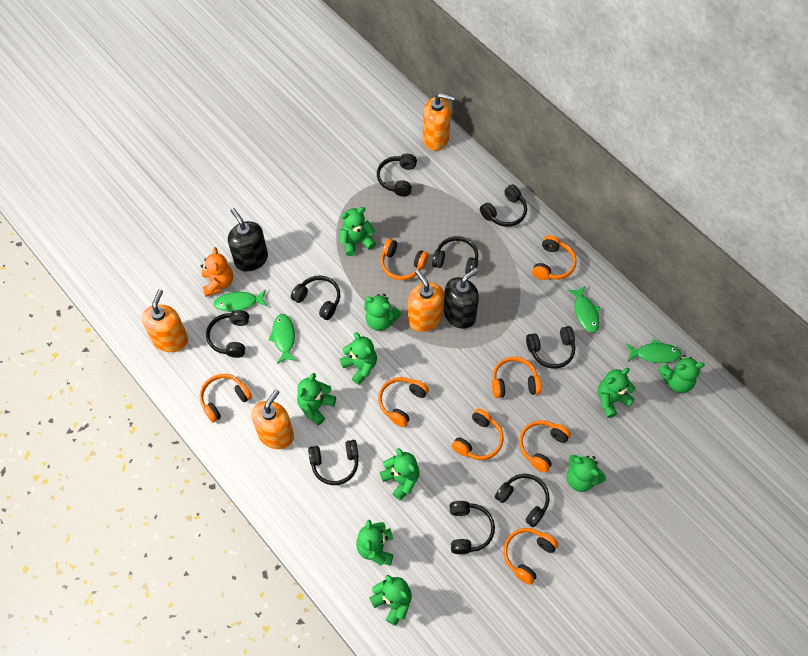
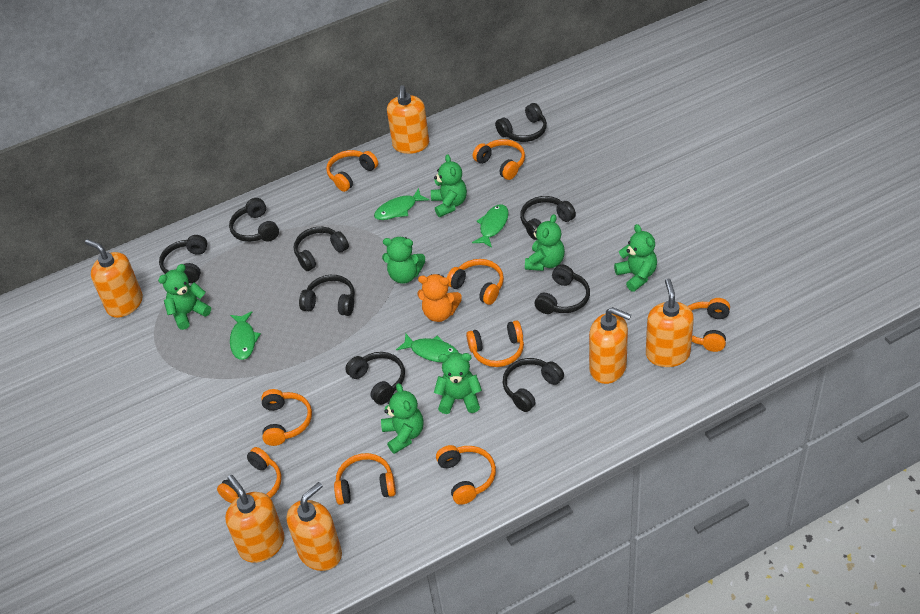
black soap dispenser: [228,208,268,272] [443,268,479,329] = 2 -> none = 0
green teddy bear: [297,373,336,425] [340,207,376,256] [340,332,377,385] [356,520,393,566] [364,294,401,331] [369,575,412,626] [380,448,419,501] [567,455,606,492] [598,368,635,418] [658,355,705,393] = 10 -> [158,264,211,330] [381,383,424,454] [382,237,425,284] [431,154,467,217] [434,353,482,414] [525,214,565,271] [614,224,657,292] = 7
orange headphones: [200,374,252,423] [378,377,429,427] [381,239,428,280] [452,408,504,460] [492,357,541,398] [503,528,558,585] [519,420,571,472] [532,235,577,280] = 8 -> [217,447,281,503] [261,389,312,446] [326,150,378,192] [334,453,396,505] [436,445,496,505] [447,259,504,305] [466,320,524,367] [473,139,525,180] [688,298,730,352] = 9
orange soap dispenser: [142,289,188,352] [251,390,294,449] [408,270,444,332] [423,93,455,151] = 4 -> [85,239,143,318] [225,475,285,563] [287,482,342,571] [387,85,429,154] [589,307,631,384] [646,279,694,367] = 6

